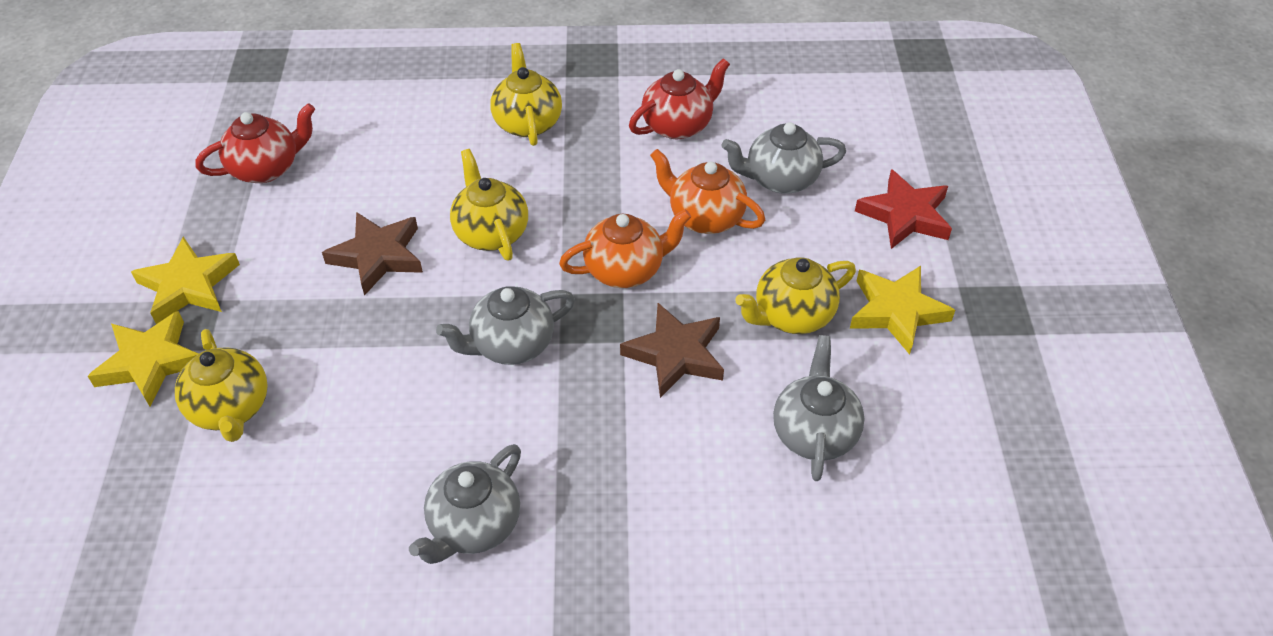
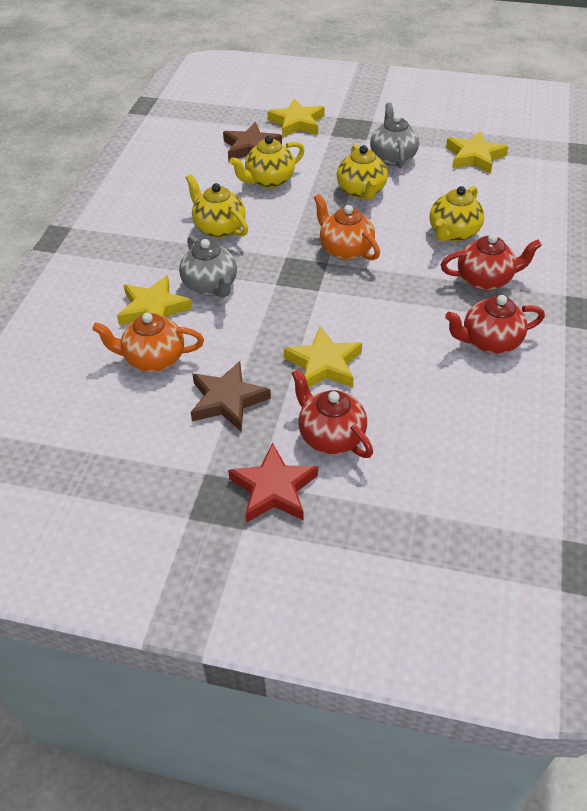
grey teapot: [409,444,521,564] [436,286,575,365] [721,122,846,194] [773,335,864,481] = 4 -> [179,236,237,298] [370,103,419,168] = 2
red teapot: [196,103,315,183] [629,58,730,139] = 2 -> [292,369,373,458] [441,234,542,291] [445,295,545,354] = 3
yellow star: [88,311,199,407] [131,237,240,324] [850,266,955,355] = 3 -> [117,275,192,325] [267,99,325,137] [284,326,362,387] [446,131,508,174] = 4

